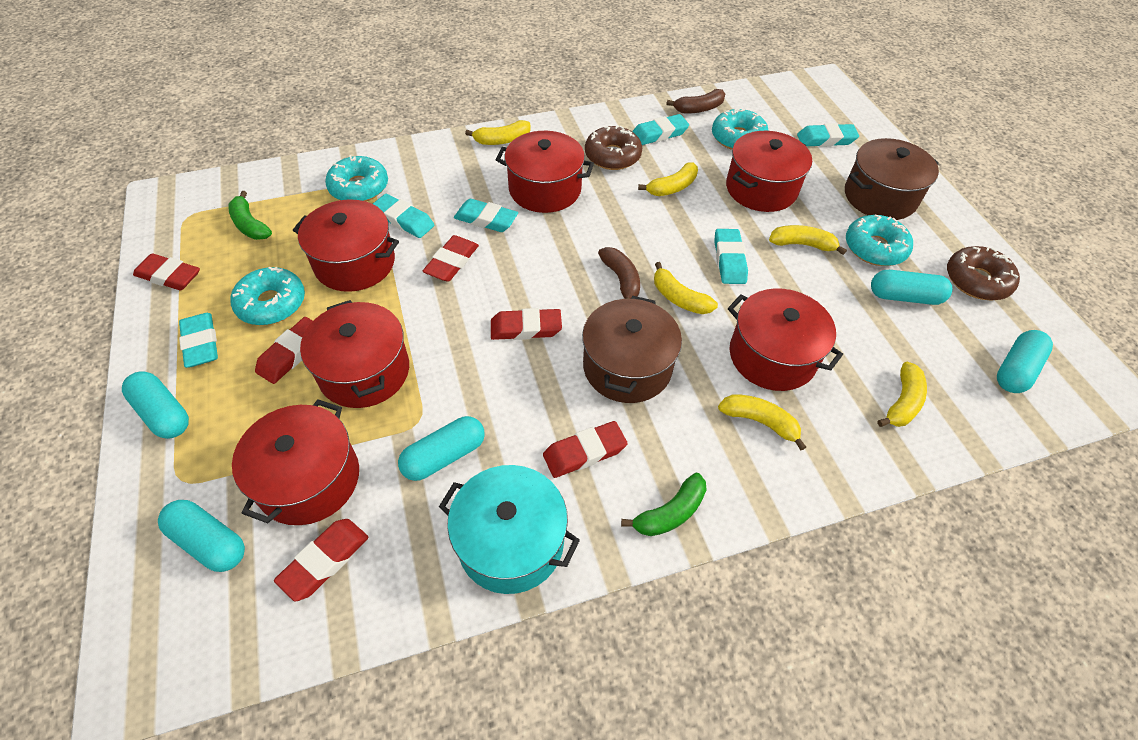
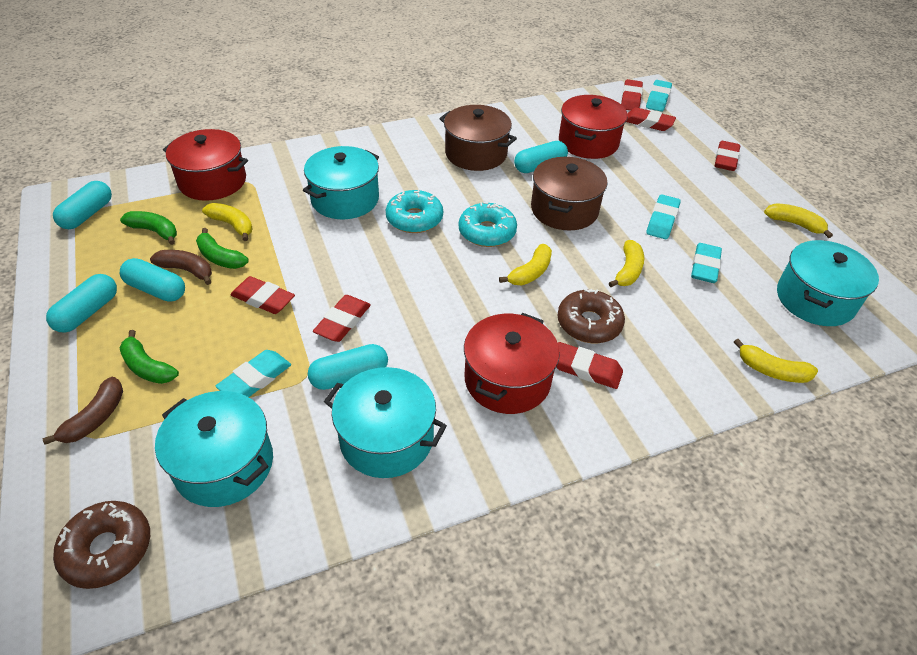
green banana: [228,191,272,240] [621,473,707,536] = 2 -> [120,211,177,245] [120,330,179,384] [196,228,249,269] = 3
red pot: [232,399,359,525] [293,199,399,292] [300,300,409,408] [496,131,594,213] [726,131,812,212] [728,288,843,391] = 6 -> [163,129,248,201] [464,313,560,414] [559,95,628,159] = 3
turquoise donut: [230,267,305,325] [325,155,388,201] [712,109,769,150] [846,214,913,266] = 4 -> [386,189,443,233] [458,202,517,247] = 2
turquoise eraser: [179,313,218,368] [373,194,434,238] [454,199,518,232] [632,114,689,145] [714,229,748,284] [797,123,859,147] = 6 -> [216,350,291,397] [646,80,672,112] [646,194,681,239] [691,243,722,283] = 4
turquoise pot: [439,465,580,594] = 1 -> [155,391,273,507] [303,146,379,219] [324,367,447,478] [777,240,879,326] = 4
yellow banana: [465,120,531,145] [638,162,698,196] [654,262,718,314] [718,394,806,450] [769,225,847,255] [878,362,927,427] = 6 -> [202,203,253,241] [499,244,552,285] [609,240,644,287] [734,339,818,383] [764,204,833,238] = 5

